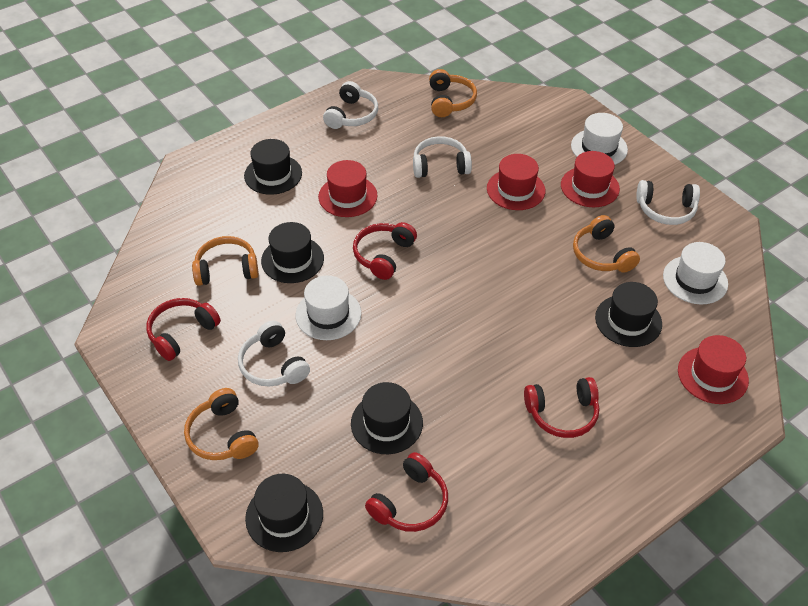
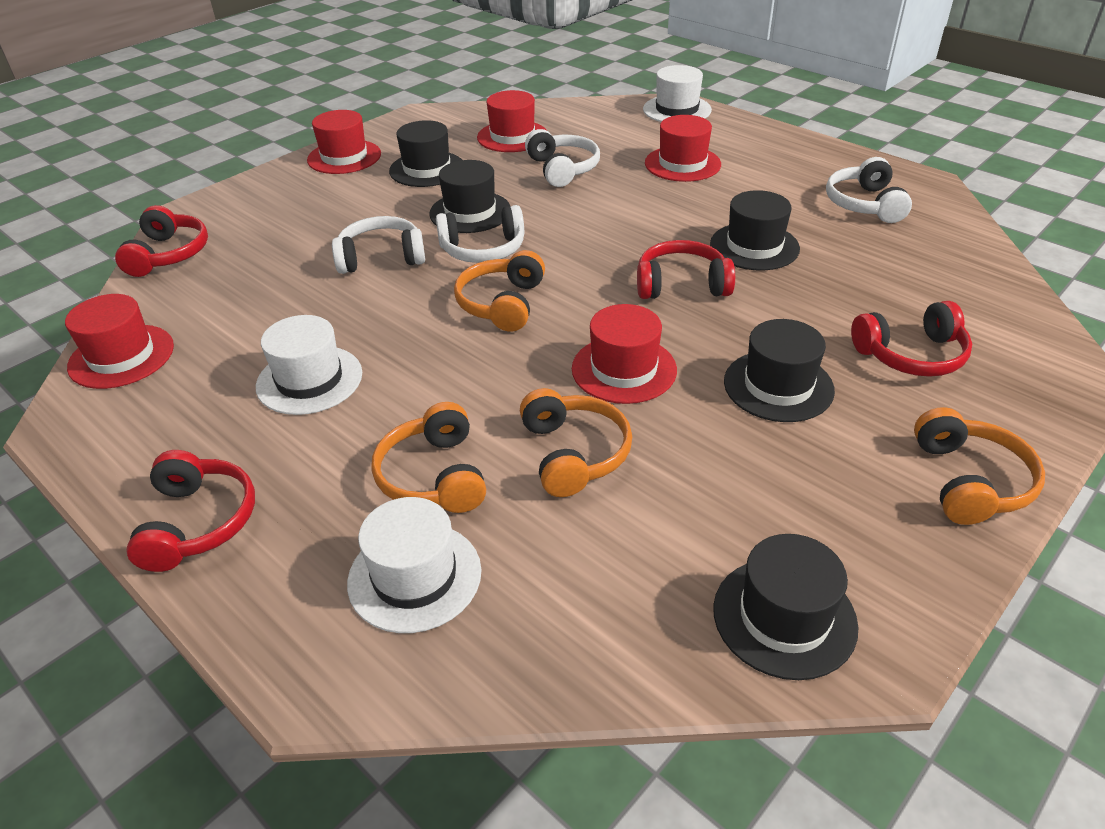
red hat: [318,160,378,217] [487,154,545,210] [561,151,620,207] [678,335,749,404] = 4 -> [65,294,174,389] [307,110,381,174] [477,90,547,152] [572,304,677,404] [645,115,721,182] = 5

